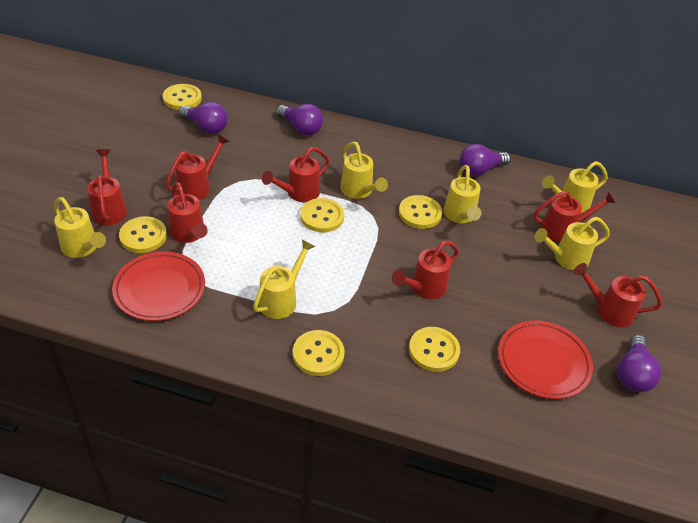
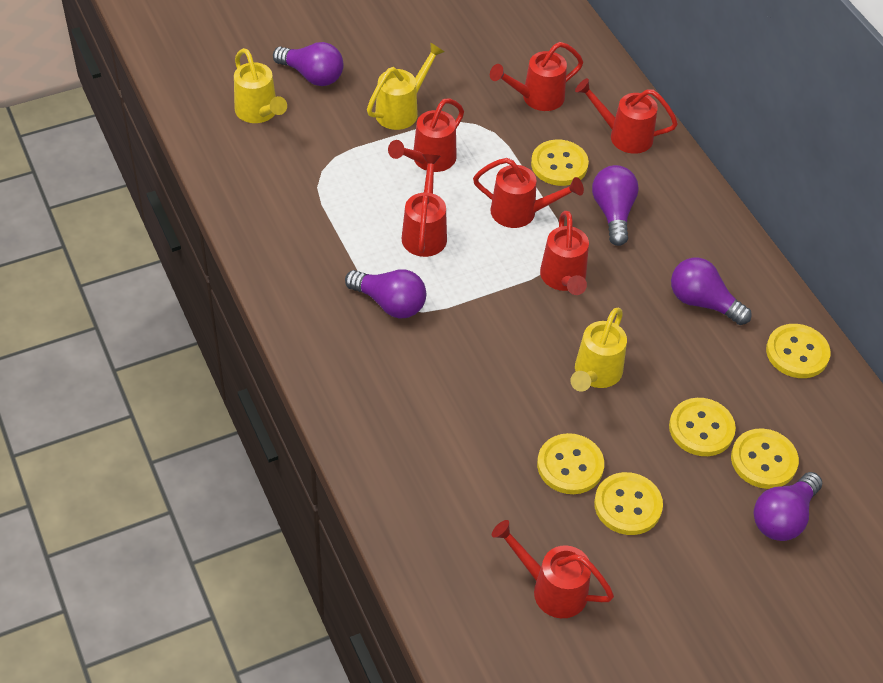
purple light bulb: [179,102,228,134] [276,104,323,135] [459,144,510,176] [617,335,661,392] = 4 -> [273,42,344,86] [345,269,426,318] [592,165,639,246] [671,258,752,325] [754,472,822,541] = 5
red plate: [112,251,205,321] [498,320,593,399] = 2 -> none = 0
yellow watering can: [54,197,106,258] [253,240,316,319] [340,142,388,199] [443,165,481,223] [534,217,610,270] [542,161,608,213] = 6 -> [234,48,287,123] [367,42,444,130] [570,308,627,391] = 3

